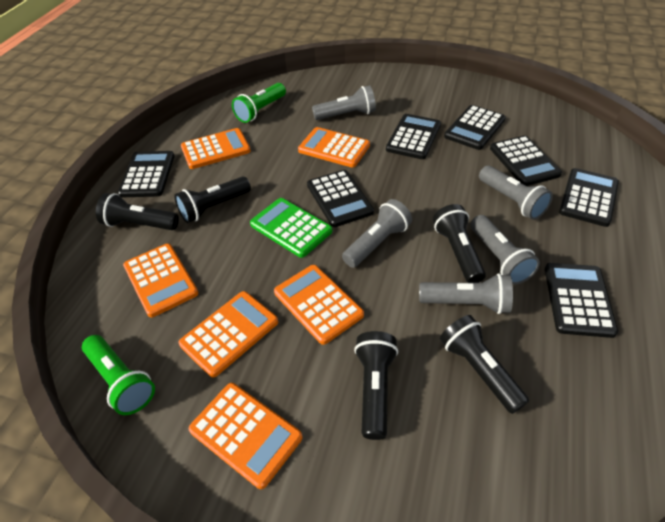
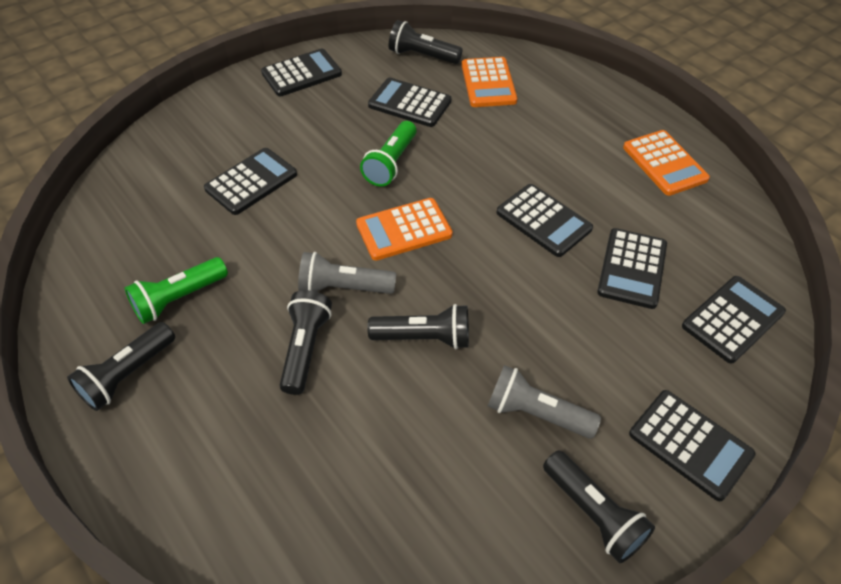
green calculator: [250,198,332,258] = 1 -> none = 0
grey flashlight: [312,85,376,120] [342,199,412,268] [419,273,513,314] [470,215,540,285] [479,166,553,220] = 5 -> [298,252,396,294] [488,365,601,439] = 2
orange calculator: [123,244,198,318] [179,291,278,377] [181,128,251,169] [188,383,303,489] [274,265,364,345] [298,127,370,168] = 6 -> [356,198,453,261] [462,57,517,107] [623,130,710,196] = 3

